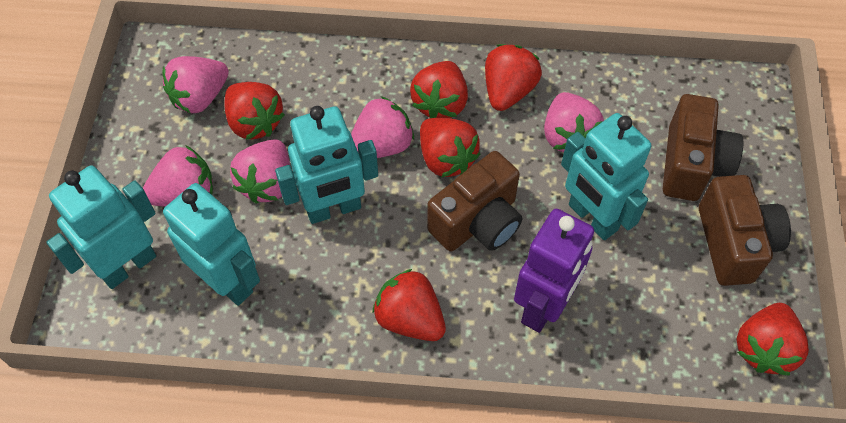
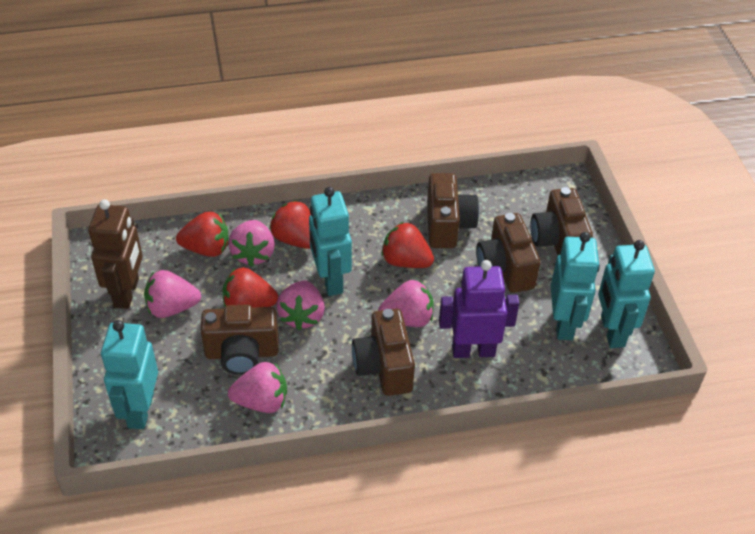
brown camera: [427,151,522,252] [663,94,743,201] [699,175,791,286] = 3 -> [201,304,279,375] [352,309,415,396] [427,173,479,248] [476,213,540,293] [530,187,593,256] = 5
brown robot: none = 0 -> [88,199,143,309] = 1
red strawberry: [224,82,285,140] [373,269,446,341] [410,61,468,118] [420,118,480,177] [485,44,542,111] [736,303,809,376] = 6 -> [176,211,229,257] [222,267,278,307] [269,200,311,249] [381,222,434,268] = 4

